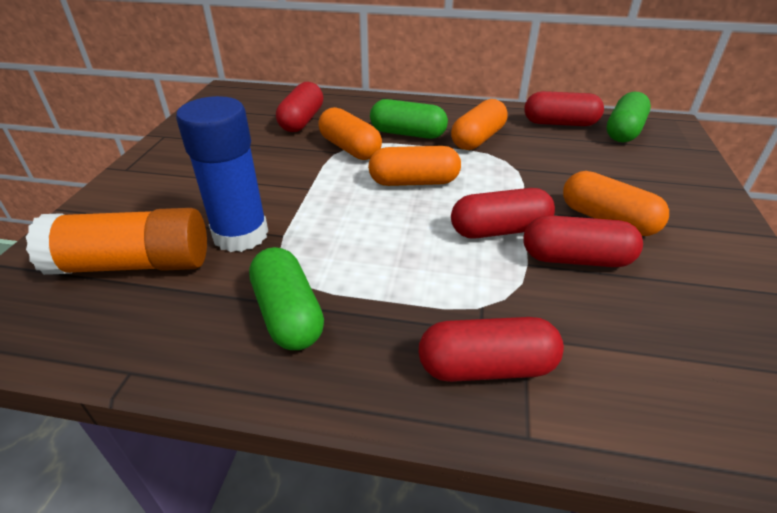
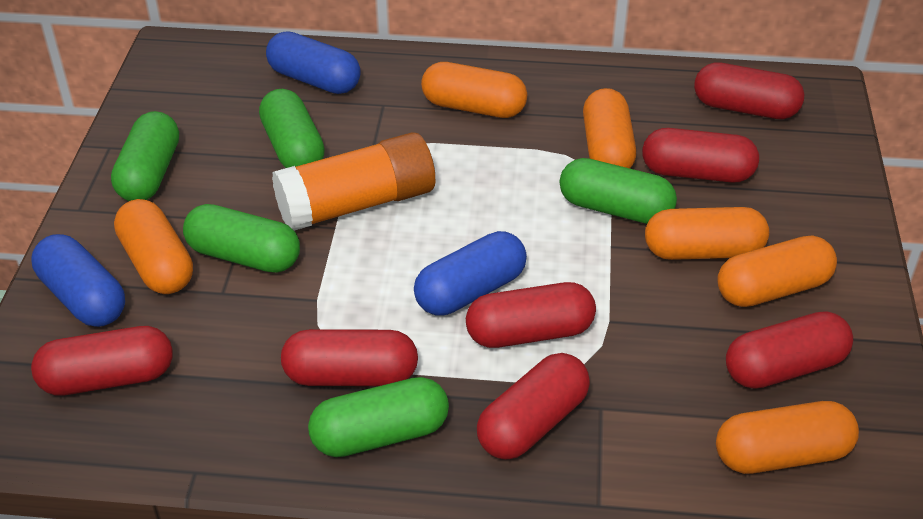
blue capsule: none = 0 -> [31,234,125,327] [266,31,361,94] [414,231,527,316] = 3
blue glue stick: [176,96,268,252] = 1 -> none = 0
green capsule: [249,247,324,350] [370,99,448,139] [606,92,651,142] = 3 -> [111,111,179,201] [183,204,300,273] [259,89,325,168] [308,377,449,457] [560,158,677,224] = 5
orange capsule: [318,107,382,160] [368,146,461,186] [451,99,507,150] [563,171,669,236] = 4 -> [114,199,193,294] [421,62,527,118] [583,88,636,168] [645,207,769,260] [716,401,859,474] [717,235,837,307] = 6
red capsule: [276,82,323,132] [419,317,564,382] [451,188,555,239] [523,215,643,267] [524,91,604,126] = 5 -> [31,326,173,396] [281,329,418,386] [466,282,596,348] [477,353,590,460] [642,128,759,183] [694,62,804,119] [726,312,853,389] = 7

